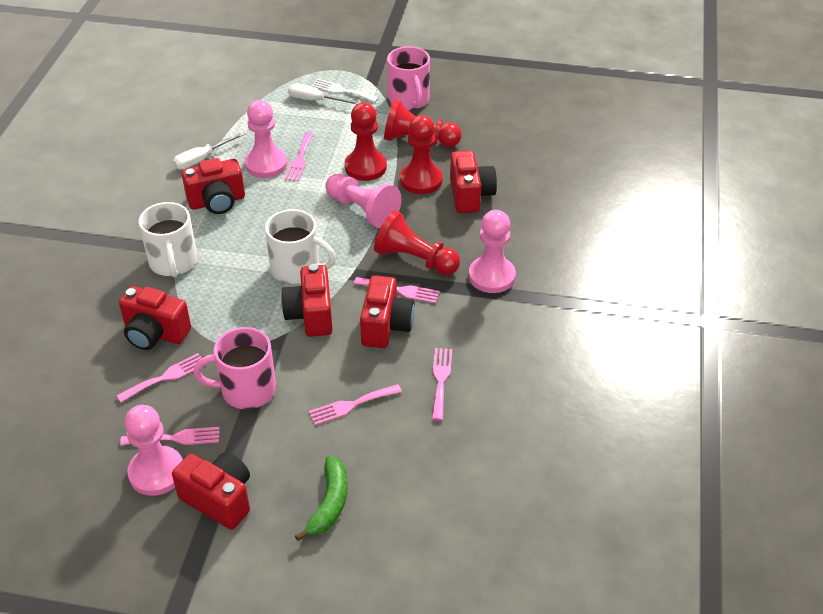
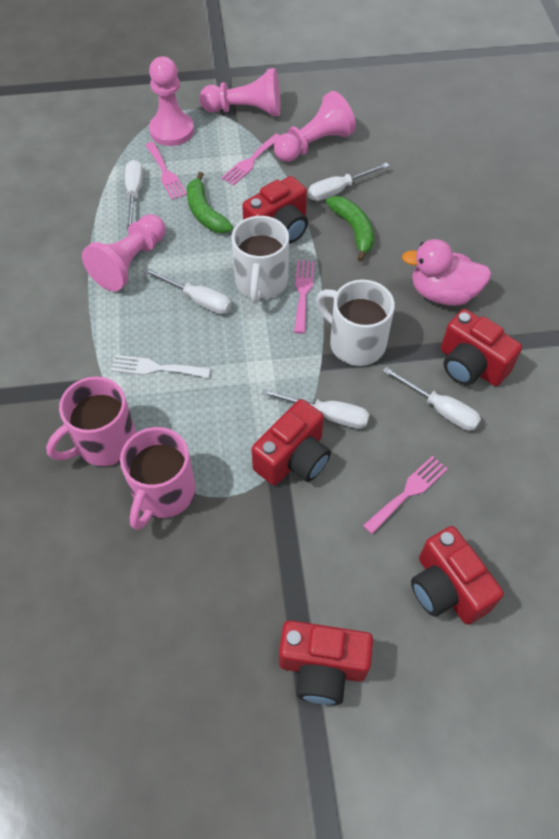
green banana: [295,456,348,541] = 1 -> [187,172,233,233] [326,196,374,262] = 2
pink duck: none = 0 -> [402,239,491,306] = 1
pink fork: [116,353,207,403] [120,427,220,446] [285,132,314,181] [309,384,402,425] [354,277,440,303] [432,348,452,421] = 6 -> [146,142,187,200] [221,134,280,185] [294,260,315,334] [363,456,448,534] = 4
red camera: [119,286,191,350] [172,452,250,530] [182,158,245,214] [281,264,333,337] [360,275,415,348] [450,151,497,213] = 6 -> [242,176,308,244] [251,399,331,485] [279,620,373,705] [411,526,504,625] [441,309,522,386] = 5
red pawn: [345,103,387,181] [374,210,460,275] [384,99,462,147] [400,115,443,194] = 4 -> none = 0
white screwdriver: [173,132,245,170] [288,83,362,104] = 2 -> [125,160,143,230] [143,268,231,314] [262,389,369,429] [308,163,389,201] [382,367,481,431] = 5

